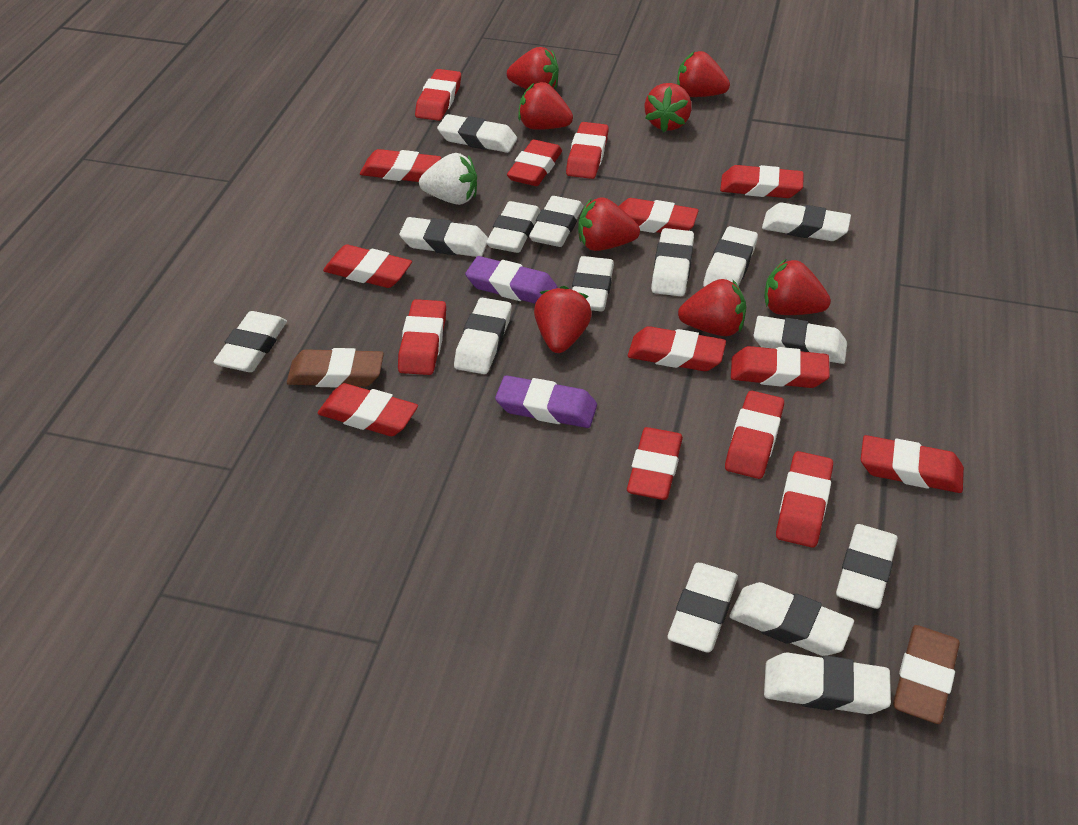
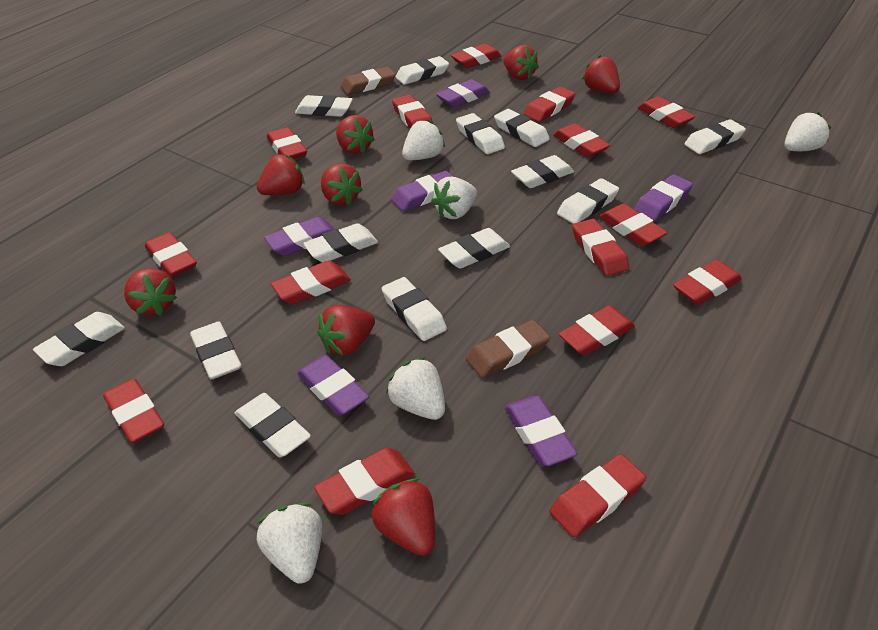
purple eraser: [465,256,558,304] [495,375,597,428] = 2 -> [264,217,334,256] [297,355,369,416] [391,171,453,211] [436,79,490,107] [505,396,578,466] [634,174,693,221] = 6
white eraser: [214,311,287,372] [399,217,488,257] [437,114,517,153] [454,298,512,374] [486,201,540,253] [529,196,583,247] [572,256,614,311] [651,228,694,296] [667,563,738,653] [703,226,758,287] [729,582,854,656] [754,316,847,364] [762,203,851,241] [764,653,891,714] [836,524,898,609] = 15 -> [33,312,125,366] [190,322,241,379] [235,393,311,457] [295,95,353,117] [303,223,378,262] [382,277,447,341] [395,56,449,85] [438,228,510,269] [456,113,505,154] [494,109,550,147] [511,155,574,188] [557,178,619,224] [684,119,746,154] = 13
white strawberry: [419,153,477,205] = 1 -> [257,503,322,584] [386,357,445,420] [402,120,445,160] [431,177,477,219] [784,112,831,151] = 5

